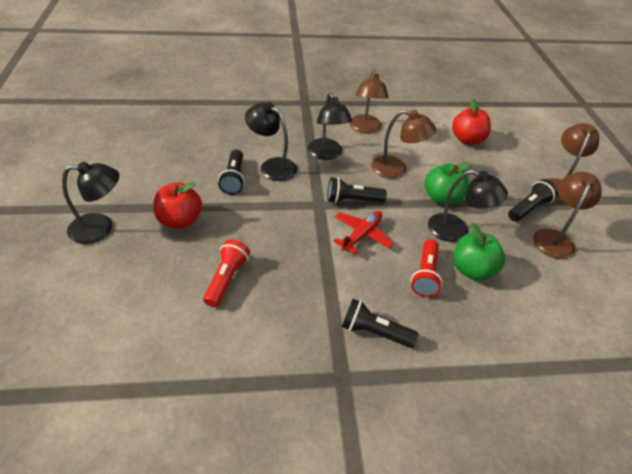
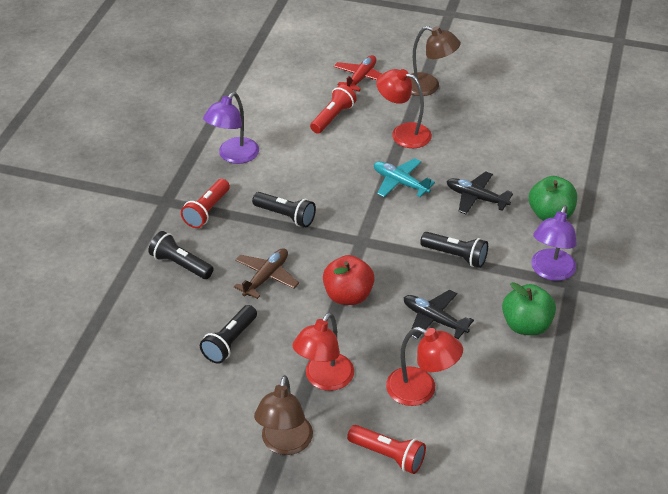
black lamp: [62,162,119,244] [245,102,297,181] [308,93,352,160] [428,170,508,242] = 4 -> none = 0
black plane: none = 0 -> [404,290,474,339] [447,171,513,214] = 2
brown lamp: [349,69,389,134] [371,110,436,179] [533,172,602,259] [547,123,599,203] = 4 -> [254,375,313,455] [410,26,461,96] = 2
brown plane: none = 0 -> [234,248,299,299] = 1
purple lamp: none = 0 -> [203,92,259,164] [531,205,577,281] = 2
red apple: [153,182,202,229] [452,99,491,145] = 2 -> [323,255,375,305] = 1
red flashlight: [203,239,250,307] [411,239,442,297] = 2 -> [181,179,230,228] [310,85,357,133] [347,425,426,474] = 3
red lamp: none = 0 -> [292,312,354,391] [376,69,432,148] [386,327,463,406] = 3
turquoise plane: none = 0 -> [374,158,435,197] = 1

